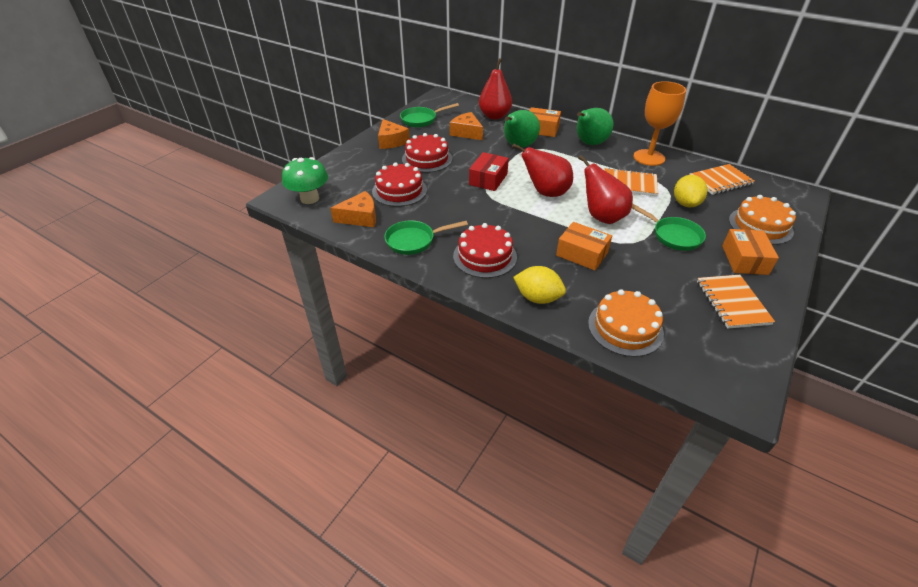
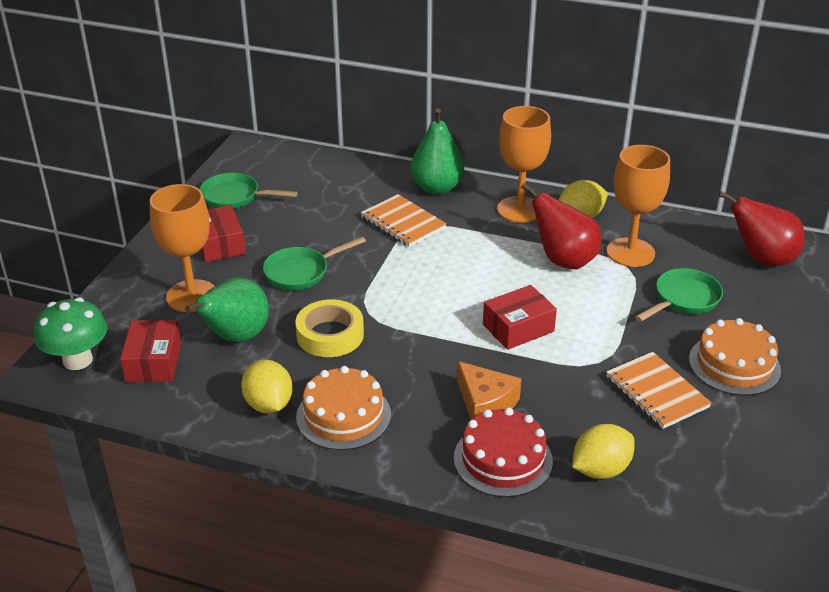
orange box: [529,107,561,137] [556,222,612,270] [722,229,779,275] = 3 -> none = 0
orange cheese: [330,191,376,227] [378,119,410,149] [450,112,483,140] = 3 -> [457,361,521,420] = 1
orange goblet: [634,81,686,166] = 1 -> [150,184,215,312] [497,106,551,223] [606,145,670,267] = 3
orange notebook: [604,168,658,196] [689,164,755,195] [697,275,775,329] = 3 -> [361,194,447,247] [606,352,712,429] = 2
red box: [469,152,509,191] = 1 -> [120,320,181,382] [201,205,246,262] [483,285,557,350] = 3
red cake: [372,162,427,207] [402,133,452,173] [453,223,517,278] = 3 -> [454,407,553,497] = 1
red pear: [479,58,512,120] [512,143,573,197] [578,155,633,224] = 3 -> [521,183,601,269] [718,191,805,266] = 2
yellow lemon: [513,266,566,304] [674,175,707,207] = 2 -> [241,360,292,414] [559,180,608,218] [572,424,635,479] = 3
yellow tape: none = 0 -> [295,299,364,357] = 1

